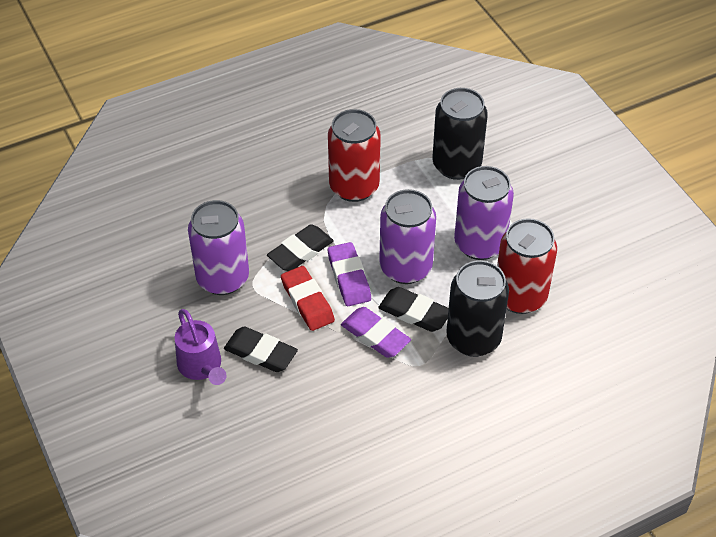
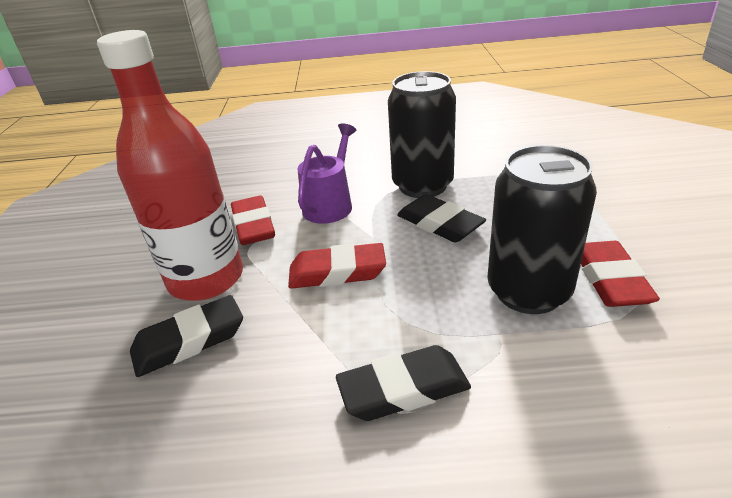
purple can: [188,200,249,295] [379,189,436,284] [454,166,514,260] = 3 -> none = 0
purple eraser: [328,242,371,306] [341,307,411,358] = 2 -> none = 0
red bottle: none = 0 -> [97,30,243,301] = 1
red can: [328,109,381,202] [497,218,557,314] = 2 -> none = 0
red eraser: [281,266,335,331] = 1 -> [231,195,275,245] [288,243,386,289] [581,241,660,307] = 3

